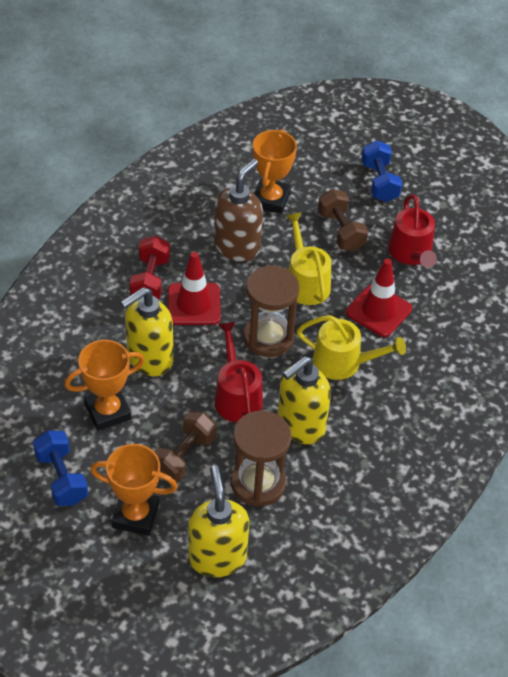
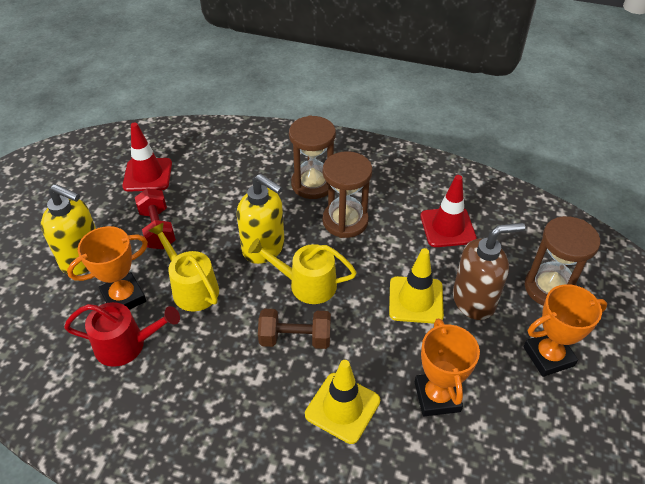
blue dumbbell: [33,431,88,506] [361,140,402,202] = 2 -> none = 0
brown dumbbell: [155,411,217,483] [318,189,368,251] = 2 -> [258,309,331,349] = 1
brown hourglass: [231,411,291,507] [243,265,299,357] = 2 -> [289,115,336,199] [323,151,372,238] [525,216,600,306] = 3
red watering can: [214,322,263,423] [388,195,437,268] = 2 -> [64,302,180,367] = 1
yellow soap dispenser: [120,287,173,376] [188,465,249,577] [277,356,331,444] = 3 -> [41,184,96,275] [237,174,285,264] = 2
yellow traffic cone: none = 0 -> [305,360,380,444] [389,248,444,324] = 2

